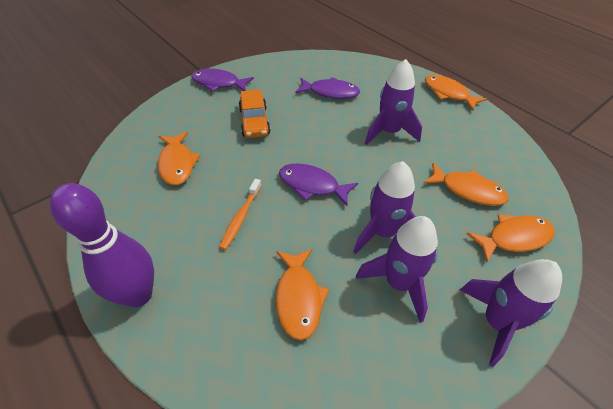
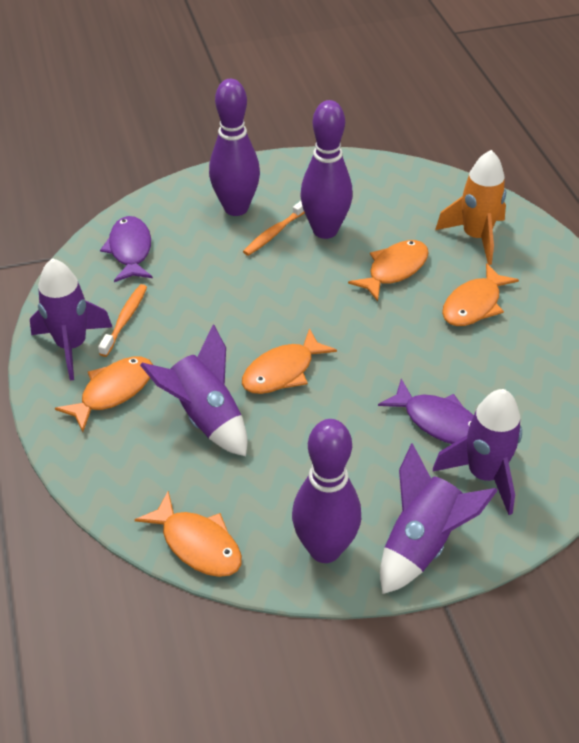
orange car: [239,90,271,138] = 1 -> none = 0
orange rocket: none = 0 -> [435,150,506,265] = 1
orange toothbrush: [219,179,261,250] = 1 -> [98,284,147,357] [243,201,305,256] = 2
purple bowling pin: [50,183,154,307] = 1 -> [209,79,260,216] [292,419,361,563] [300,100,353,239] = 3
purple fish: [191,68,254,92] [279,163,358,206] [295,77,360,99] = 3 -> [100,216,153,282] [378,379,474,444] = 2

